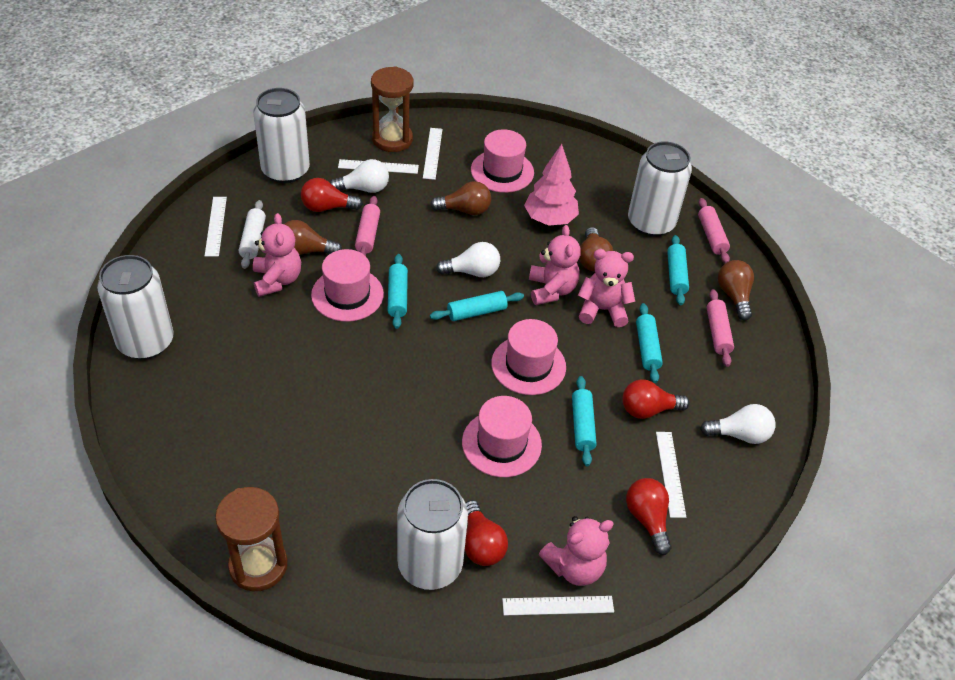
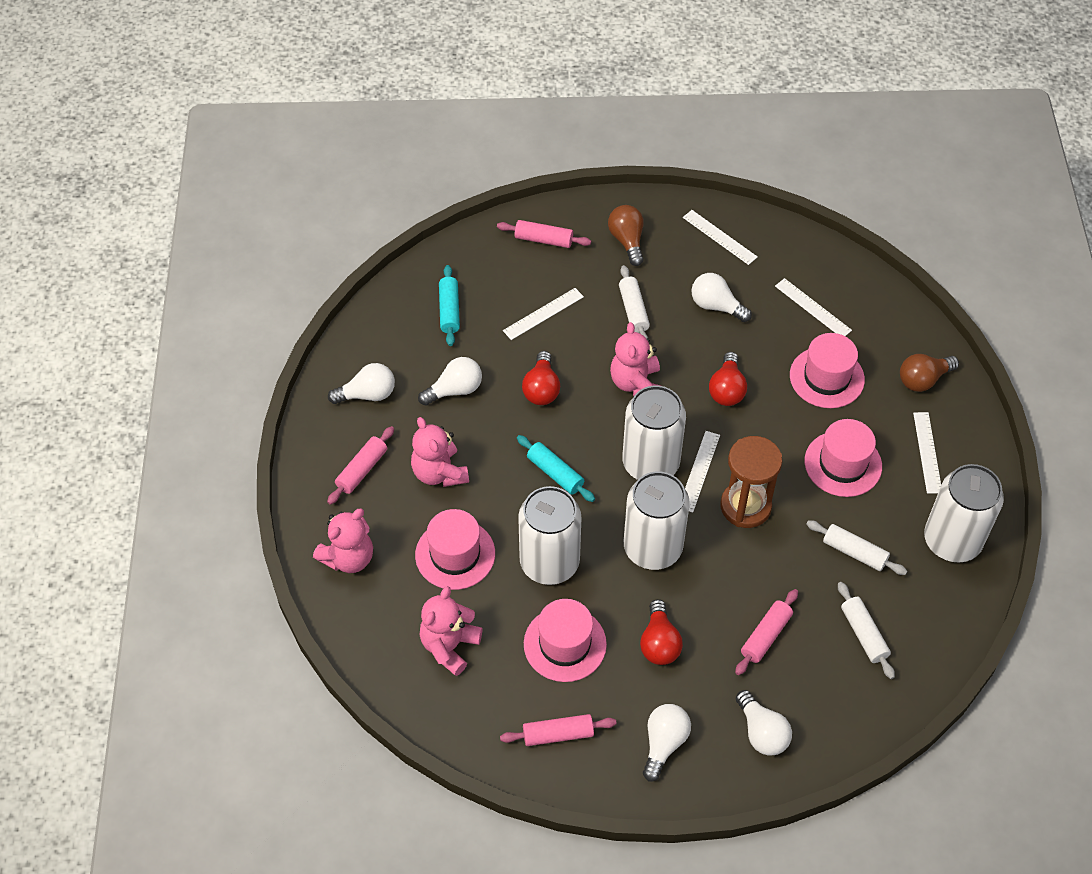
brown hourglass: [215,487,287,591] [371,66,414,152] = 2 -> [720,436,782,528] = 1
brown light bulb: [285,220,342,255] [430,181,491,215] [579,227,613,271] [718,260,754,321] = 4 -> [608,205,644,266] [900,354,959,392] = 2
pink rolling pin: [355,196,380,256] [698,198,730,263] [706,289,734,367] = 3 -> [327,426,394,505] [497,220,591,248] [500,714,617,746] [735,589,798,675] = 4
pink tree: [524,144,579,226] = 1 -> none = 0
red light bulb: [301,178,363,212] [465,500,508,566] [622,379,690,419] [626,478,672,555] = 4 -> [522,351,560,405] [640,599,683,665] [709,352,747,406] = 3
turquoise rolling pin: [388,254,408,329] [430,291,524,321] [572,376,597,466] [636,303,663,383] [667,235,689,305] = 5 -> [439,265,460,346] [517,435,595,502] = 2
white light bulb: [330,159,389,193] [436,242,500,277] [700,404,776,444] = 3 -> [328,363,395,404] [418,357,482,406] [643,704,691,781] [691,273,752,322] [736,690,792,756] = 5
white rolling pin: [239,200,266,269] = 1 -> [619,265,650,339] [806,520,907,575] [838,582,895,679] = 3

